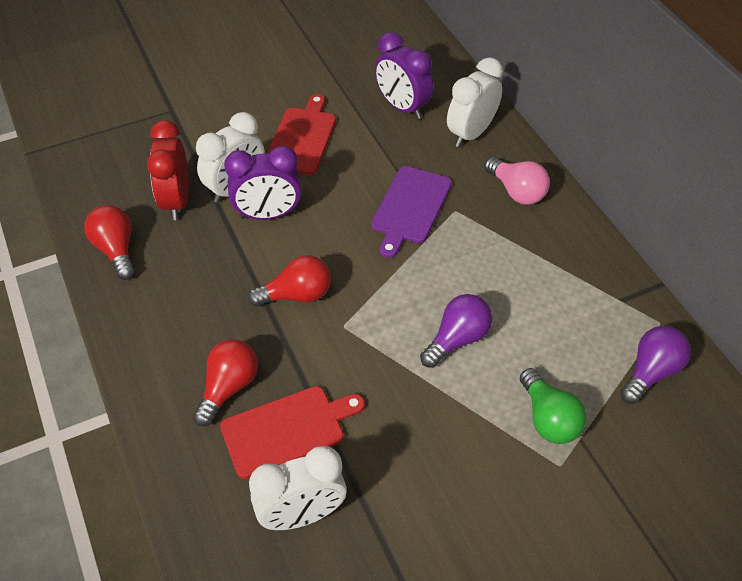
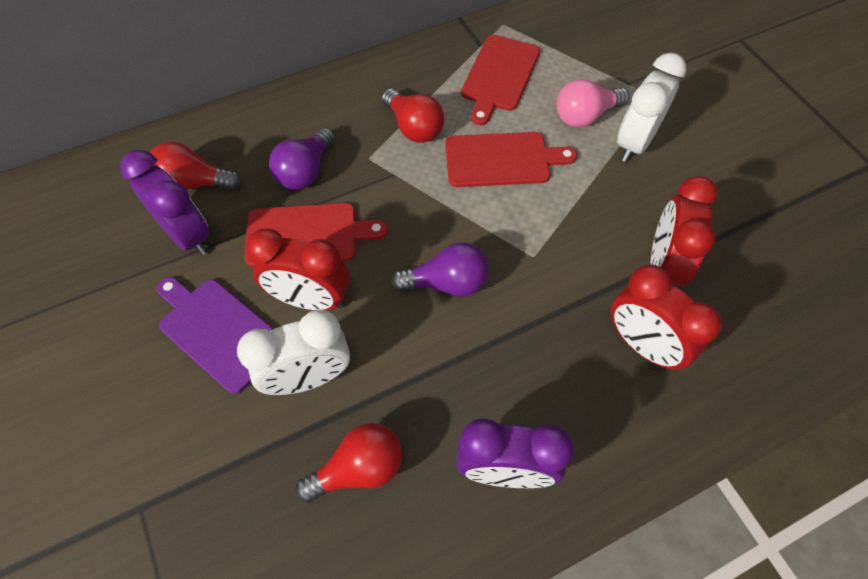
green light bulb: [520,368,587,444] = 1 -> none = 0
red clock: [147,120,189,220] = 1 -> [246,229,350,311] [611,264,722,370] [651,176,718,286] = 3
red cutting board: [220,386,365,479] [267,94,336,175] = 2 -> [245,203,388,267] [445,132,577,187] [461,35,540,125] = 3
white clock: [196,112,265,203] [249,446,347,530] [447,57,503,147] = 3 -> [237,310,350,395] [617,53,686,162] = 2

